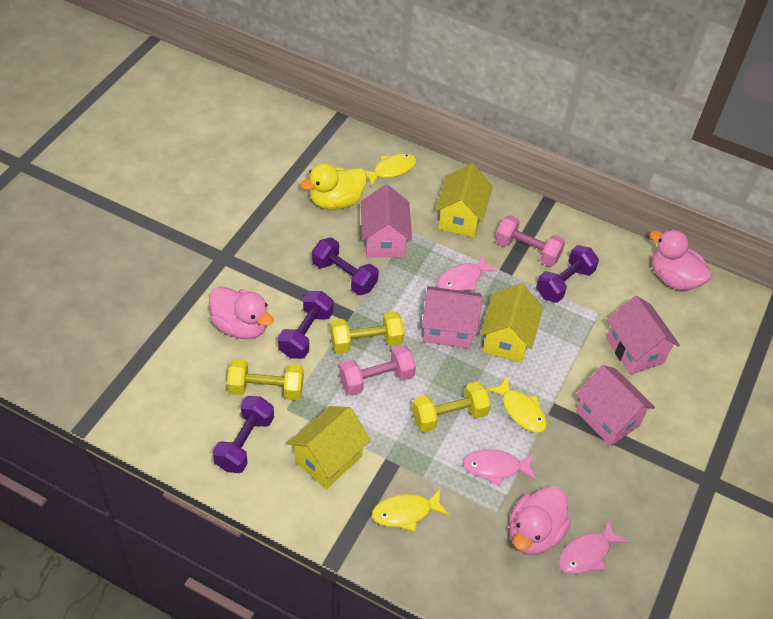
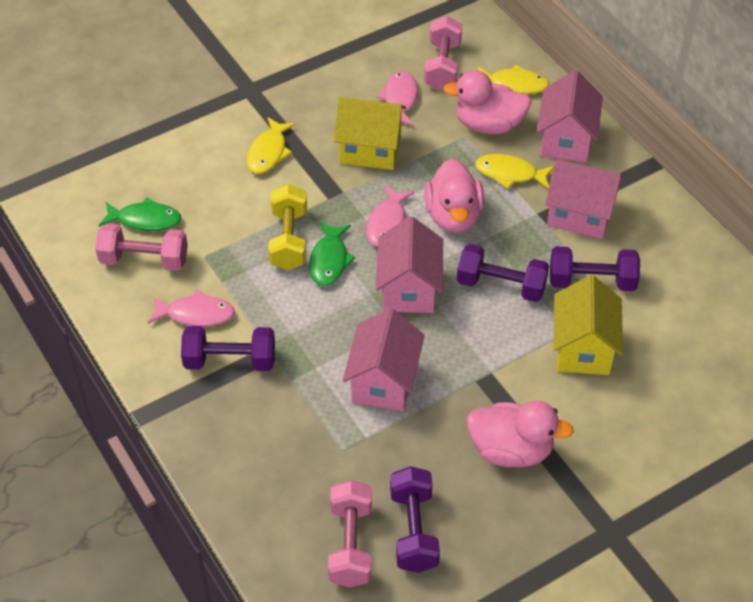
green fish: none = 0 -> [99,198,181,231] [309,222,355,286] = 2
pink dumbbell: [339,345,416,396] [495,215,565,267] = 2 -> [95,223,188,271] [328,480,372,588] [424,16,462,91] = 3
yellow duck: [300,163,367,210] = 1 -> none = 0
yellow dumbbell: [227,359,304,400] [330,311,404,354] [412,381,491,432] = 3 -> [269,184,307,270] = 1
yellow house: [288,406,371,489] [435,164,493,237] [480,284,543,363] = 3 -> [334,97,406,170] [554,275,623,375] = 2

